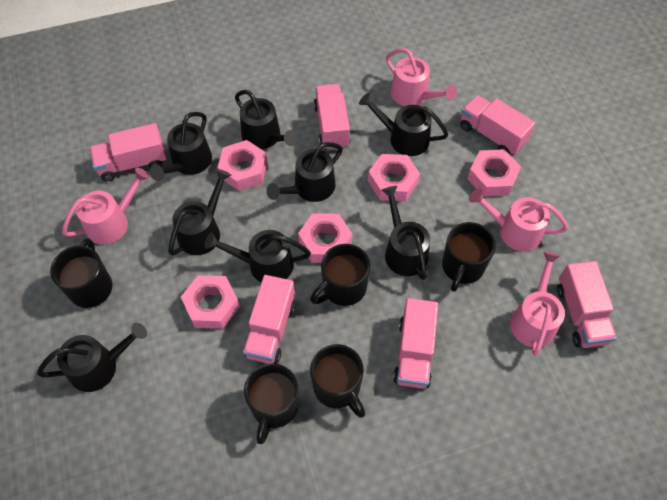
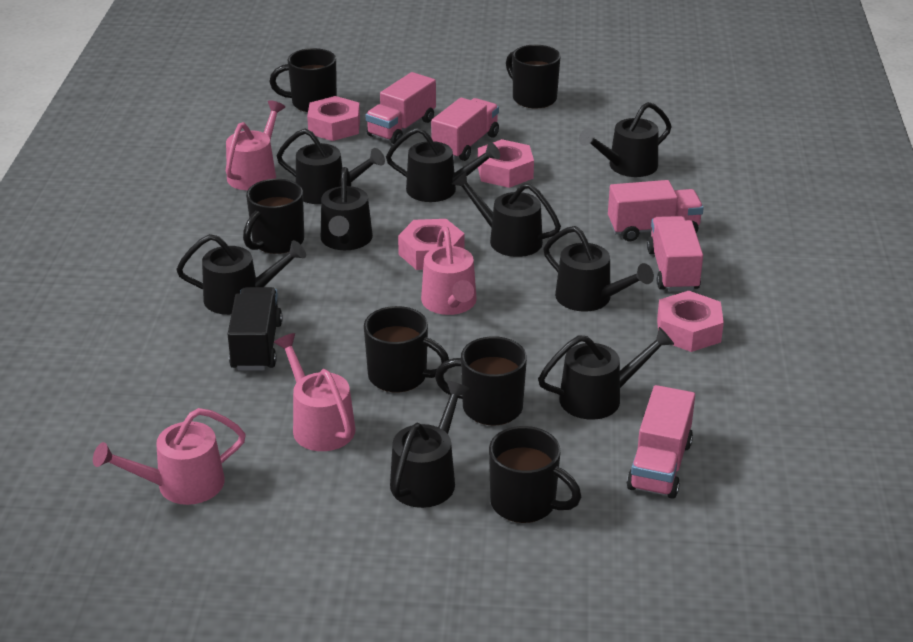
black mug: [50,238,112,308] [244,363,299,444] [310,244,371,306] [310,344,365,418] [442,222,496,292] = 5 -> [243,179,304,254] [270,48,337,112] [364,306,449,392] [435,336,527,425] [489,426,581,523] [506,45,561,109] = 6
black truck: none = 0 -> [228,287,282,371] = 1
black watering can: [37,323,147,392] [150,112,212,181] [168,169,231,256] [204,230,311,282] [235,90,298,149] [266,142,343,202] [359,93,448,156] [382,186,430,280] = 8 -> [176,234,306,315] [277,129,385,204] [321,167,373,250] [386,127,500,202] [390,381,469,508] [452,171,561,257] [538,327,674,420] [543,226,654,312] [579,102,672,177] = 9
pink nut: [181,275,240,329] [217,140,267,191] [298,213,352,263] [368,154,420,201] [467,149,521,197] = 5 -> [307,96,360,141] [398,219,464,270] [478,139,534,188] [657,291,724,352] = 4
pink truck: [89,123,167,181] [243,275,296,364] [313,84,351,150] [393,298,438,389] [460,95,536,155] [557,261,617,348] = 6 -> [366,72,436,144] [431,97,499,161] [608,180,704,242] [627,385,695,499] [647,216,703,292] = 5

